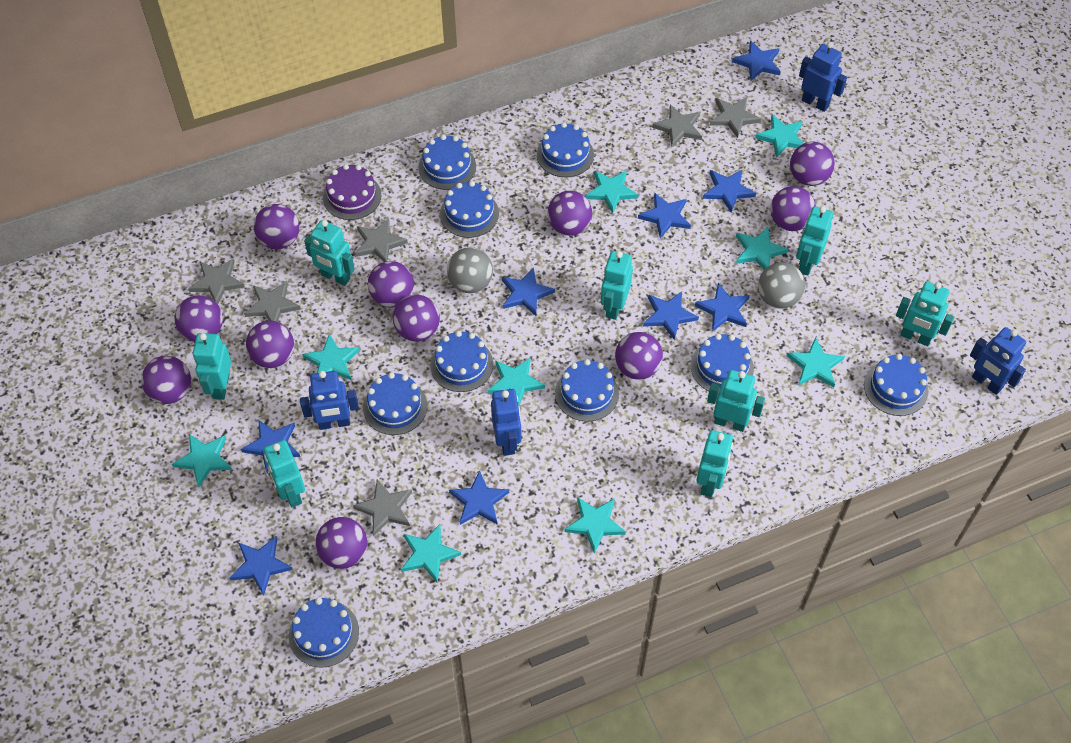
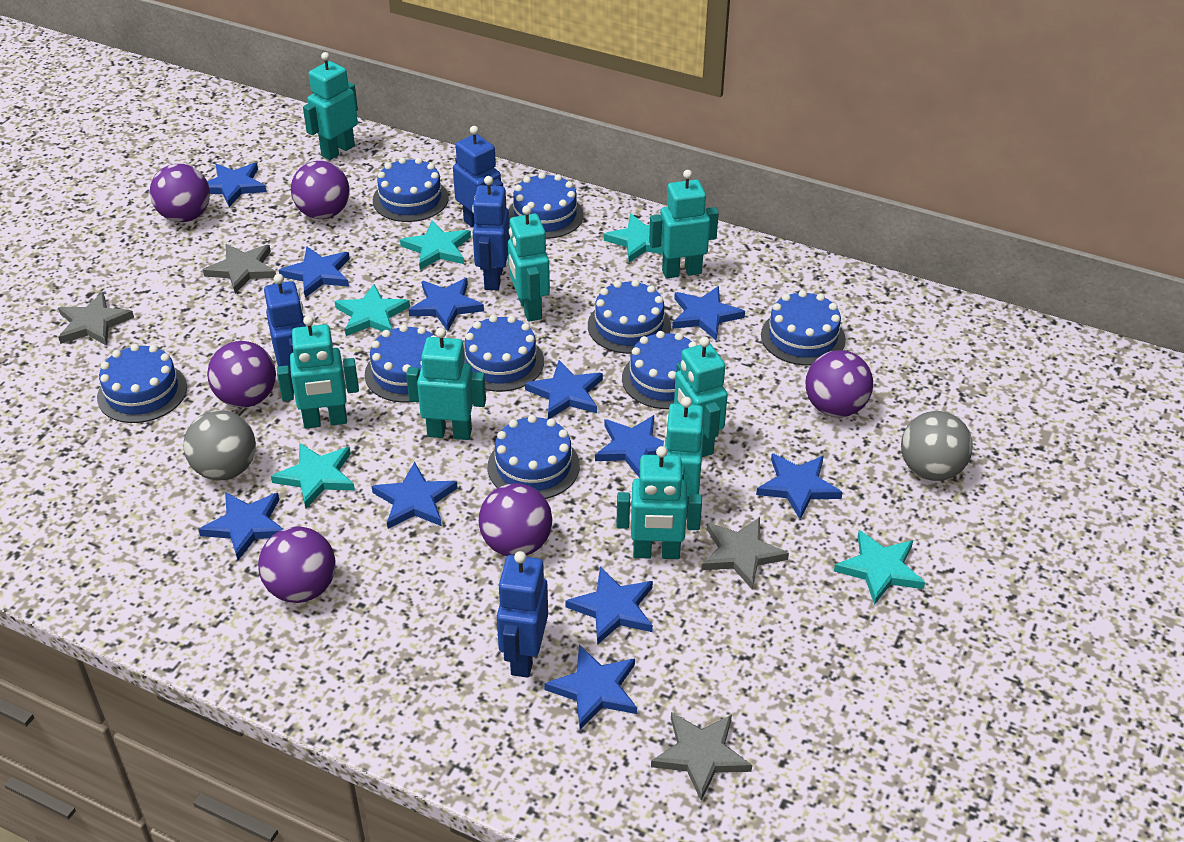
blue star: [229,536,293,596] [241,420,300,473] [449,470,509,525] [502,267,555,316] [638,192,691,239] [643,291,699,340] [695,283,750,332] [703,169,756,213] [732,41,781,81] = 9 -> [198,492,283,560] [207,163,267,207] [279,246,350,298] [372,462,458,529] [408,278,484,331] [525,360,603,419] [544,645,637,730] [565,567,653,645] [595,415,664,477] [672,286,745,340] [756,453,843,519] = 11
grey star: [188,258,245,304] [244,281,301,322] [353,479,412,537] [355,218,408,262] [652,105,702,147] [710,97,761,138] = 6 -> [58,292,134,346] [203,244,276,294] [651,712,752,801] [701,517,789,590] = 4
purple ball: [141,356,191,404] [175,295,223,342] [246,321,294,368] [254,204,299,249] [315,517,367,569] [368,261,414,307] [393,295,440,341] [547,191,592,236] [615,332,663,380] [770,186,816,231] [790,142,835,186] = 11 -> [150,164,210,222] [207,341,276,408] [258,526,336,603] [291,161,350,219] [479,483,552,556] [805,350,873,417] = 6
purple cake: [323,164,381,220] = 1 -> none = 0
turquoise star: [172,434,232,487] [302,333,360,380] [401,524,461,583] [488,358,545,406] [564,497,626,553] [585,170,639,214] [736,227,788,270] [755,115,804,158] [787,337,845,388] = 9 -> [271,443,355,509] [335,284,410,336] [400,221,471,270] [604,214,663,263] [834,530,925,605] = 5

